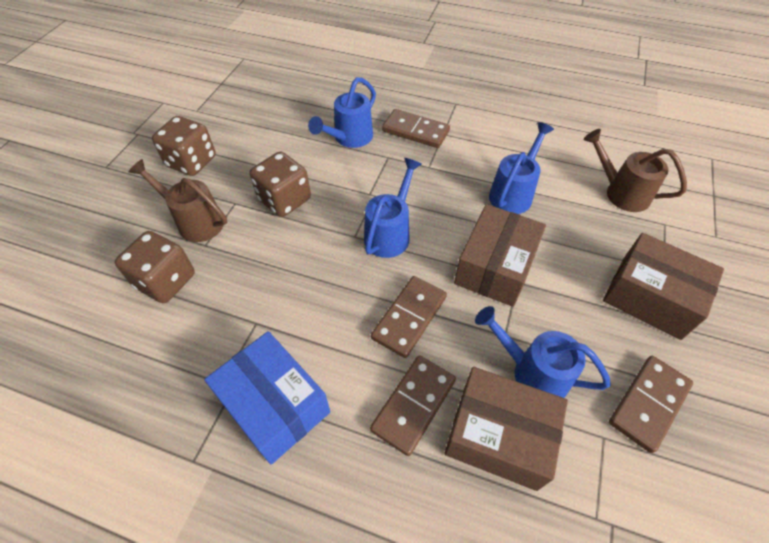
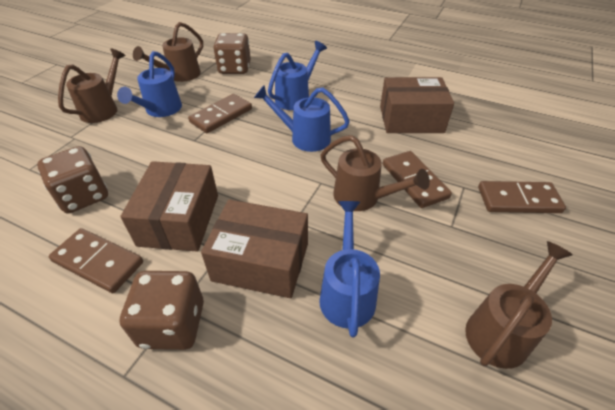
blue box: [204,331,330,464] = 1 -> none = 0
brown watering can: [129,159,227,242] [584,129,687,212] = 2 -> [58,48,126,123] [133,22,203,82] [321,135,430,211] [465,241,573,369] = 4

